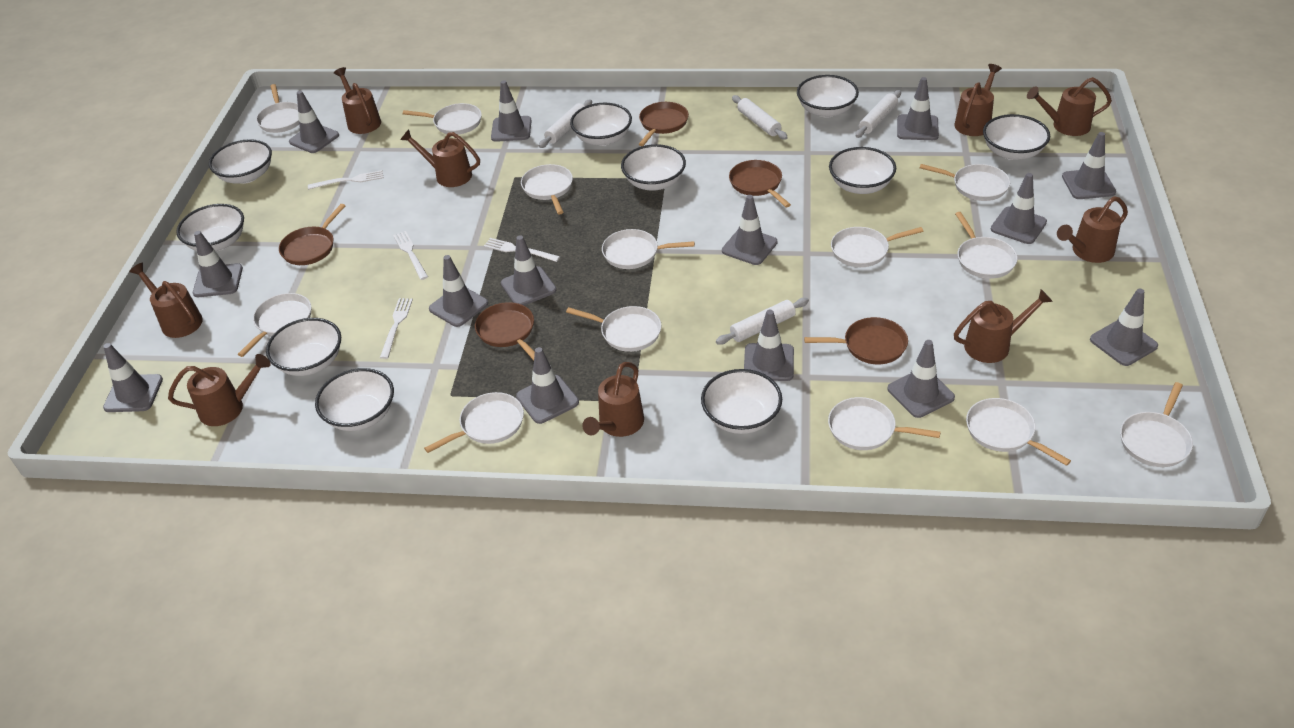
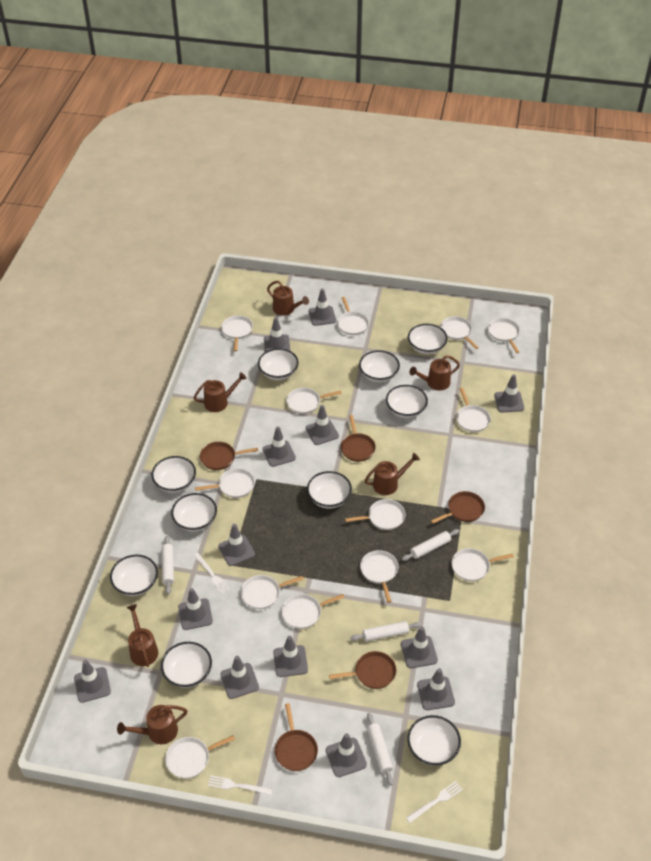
brown watering can: [129,263,203,338] [168,354,271,426] [334,67,381,134] [400,129,480,187] [582,362,644,437] [954,289,1053,363] [955,64,1002,136] [1027,77,1112,136] [1057,196,1128,263] = 9 -> [117,705,188,744] [127,604,158,667] [194,372,247,412] [267,281,309,316] [364,453,420,495] [410,355,460,390] = 6
grey traffic cone: [103,343,163,412] [193,231,243,297] [289,91,339,153] [429,255,488,327] [491,80,532,142] [501,235,556,305] [516,347,579,424] [722,195,778,265] [744,310,794,381] [887,340,955,418] [897,77,939,140] [991,173,1047,244] [1062,132,1116,199] [1090,289,1158,366] = 14 -> [74,660,111,703] [178,588,213,630] [218,524,255,566] [220,656,259,699] [263,426,296,467] [264,317,290,352] [273,636,308,677] [306,405,339,445] [309,289,336,326] [326,733,367,777] [401,627,438,668] [417,668,455,710] [494,374,524,412] = 13
white fork: [308,170,383,190] [380,298,413,359] [393,231,428,280] [484,238,560,262] = 4 -> [193,553,230,594] [208,775,272,795] [406,781,463,823] = 3

